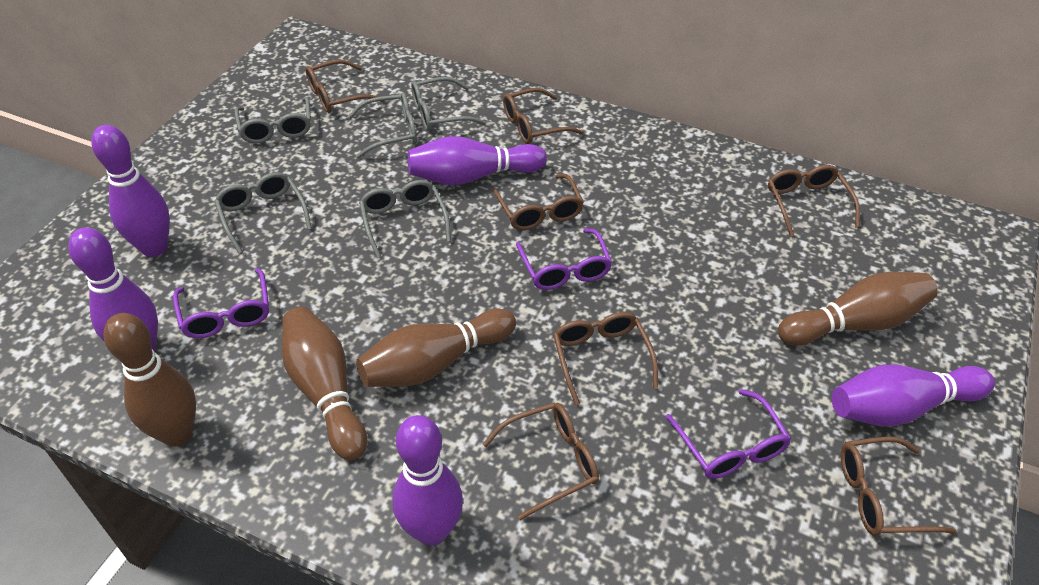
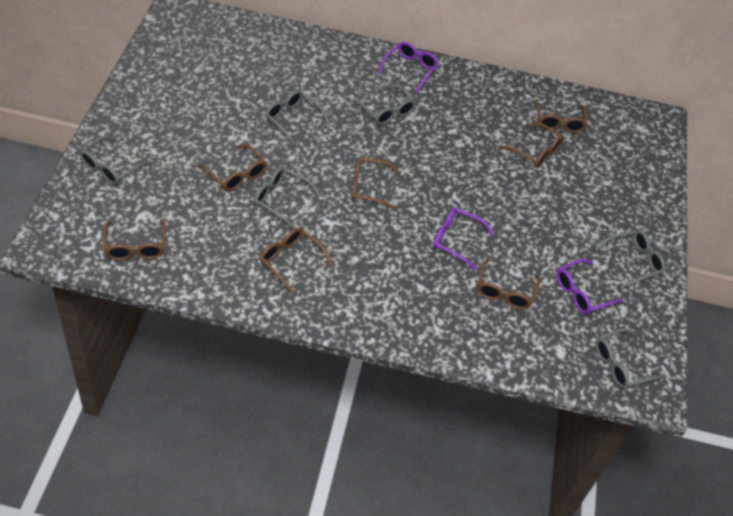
brown bowling pin: [103,313,196,446] [282,307,367,461] [356,309,516,387] [778,272,938,346] = 4 -> none = 0
grey glasses: [215,172,312,254] [235,97,311,143] [347,92,417,159] [359,180,451,258] [411,77,486,131] = 5 -> [80,136,152,185] [254,167,321,229] [265,90,330,146] [352,85,416,125] [595,328,665,389] [596,230,665,288] = 6
purple bowling pin: [68,227,158,352] [91,125,170,257] [392,415,463,546] [407,136,547,185] [832,365,995,426] = 5 -> none = 0

